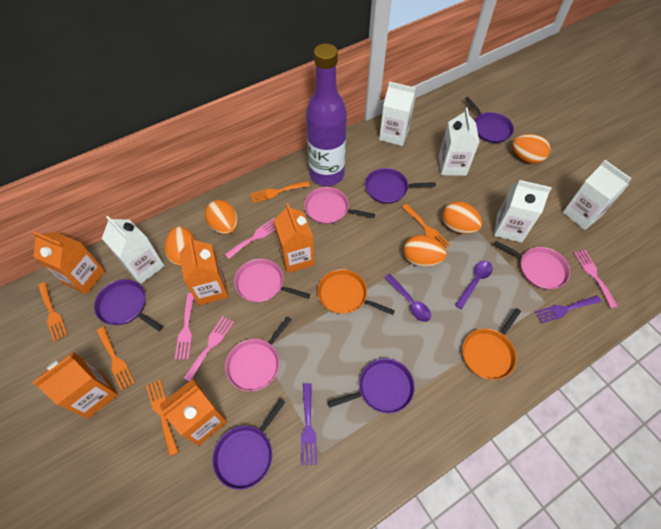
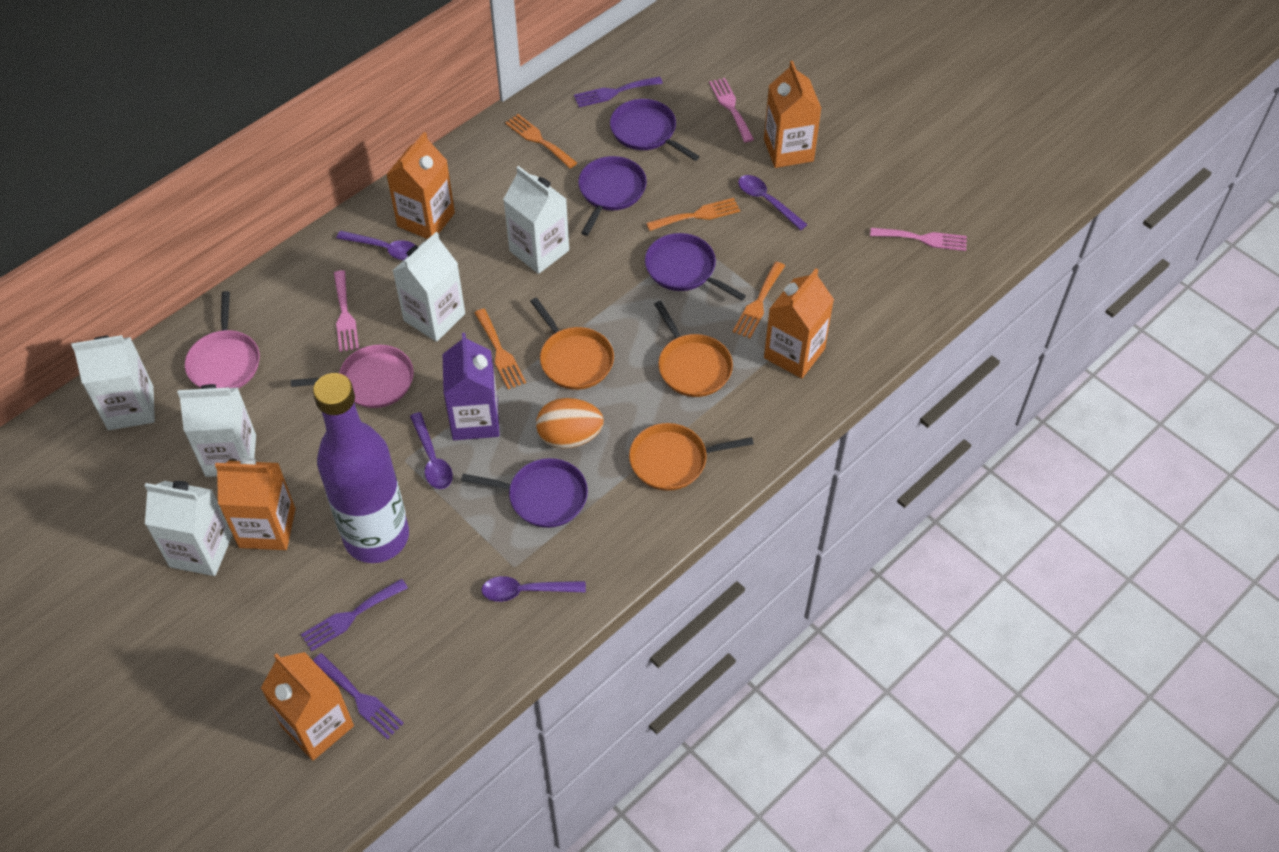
orange egg: [164,226,196,266] [205,200,238,234] [404,235,447,267] [442,201,482,234] [512,134,551,164] = 5 -> [536,398,604,449] = 1
orange fork: [38,282,68,342] [96,327,135,391] [146,379,179,456] [250,181,310,203] [402,204,450,247] = 5 -> [475,309,526,389] [505,114,577,169] [646,198,740,231] [733,262,785,339] = 4
orange pan: [318,269,395,315] [462,308,521,380] = 2 -> [530,298,614,390] [629,423,754,491] [654,301,733,397] = 3
pink fork: [175,293,194,360] [184,316,234,381] [225,218,275,259] [574,250,618,308] = 4 -> [334,270,359,352] [709,78,754,143] [870,228,967,251] = 3
pink pan: [225,316,292,391] [234,259,310,303] [304,187,375,224] [494,241,570,290] = 4 -> [185,291,260,388] [291,345,414,408] = 2
purple carton: none = 0 -> [443,333,500,440] = 1
purple fork: [301,383,317,465] [535,295,601,324] = 2 -> [301,579,408,651] [313,653,404,739] [574,77,663,107] = 3
purple pan: [94,279,163,331] [212,399,285,490] [327,358,415,414] [365,168,436,204] [465,97,514,143] = 5 -> [461,458,588,528] [578,156,647,236] [610,99,700,161] [645,233,746,301] = 4
purple spoon: [384,274,431,322] [455,261,493,309] = 2 -> [336,231,415,260] [410,412,453,489] [482,576,586,602] [738,175,808,230] = 4

